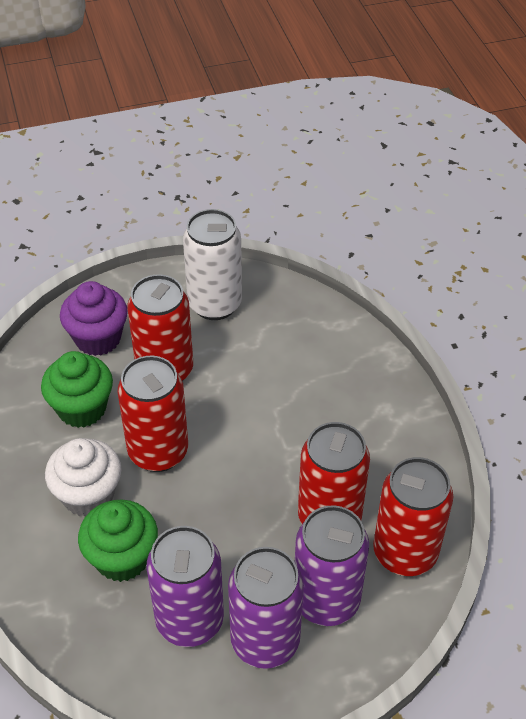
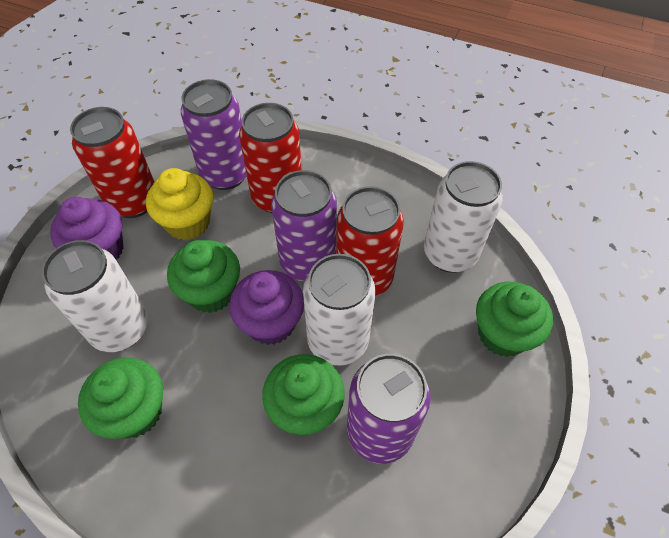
green cupcake: [41,351,113,428] [78,500,158,582] = 2 -> [78,357,163,439] [167,240,240,313] [262,354,345,435] [476,282,553,357] = 4
purple cupcake: [60,281,128,356] = 1 -> [50,197,124,259] [229,270,304,345] = 2
red can: [118,356,188,472] [127,274,193,381] [298,422,370,524] [373,457,453,576] = 4 -> [70,107,155,218] [239,103,302,213] [336,186,404,296] = 3
white can: [183,209,242,320] = 1 -> [42,240,148,352] [303,254,376,366] [424,161,503,273] = 3
white cupcake: [45,438,122,517] = 1 -> none = 0
yellow cupcake: none = 0 -> [146,168,213,240] = 1

